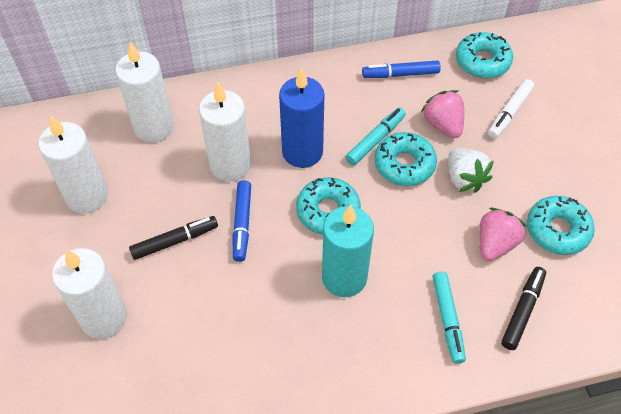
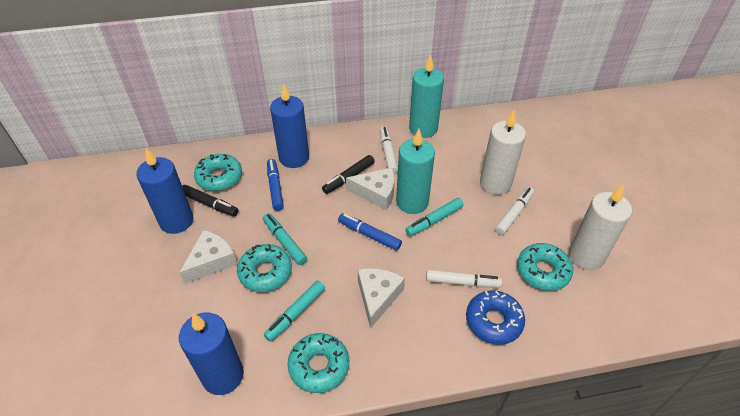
blue candle: [279,67,325,168] = 1 -> [136,148,193,234] [179,312,244,395] [270,83,309,168] = 3
blue donut: none = 0 -> [466,290,525,345] = 1
pink strawberry: [421,90,464,138] [479,208,527,261] = 2 -> none = 0
turquoise candle: [322,204,374,297] = 1 -> [396,129,435,214] [409,55,444,138] = 2
turquoise marker: [346,108,406,165] [432,271,466,364] = 2 -> [263,213,307,265] [264,280,325,342] [405,198,464,236] = 3
white candle: [38,116,108,214] [52,248,127,339] [115,42,174,143] [199,82,251,182] = 4 -> [480,110,526,195] [569,184,632,270] = 2
white cheese: none = 0 -> [179,230,238,284] [346,168,394,210] [358,268,405,329] = 3
white marker: [488,79,534,139] = 1 -> [380,126,398,174] [426,269,502,288] [495,187,534,235] = 3
white strawberry: [448,148,494,193] = 1 -> none = 0

